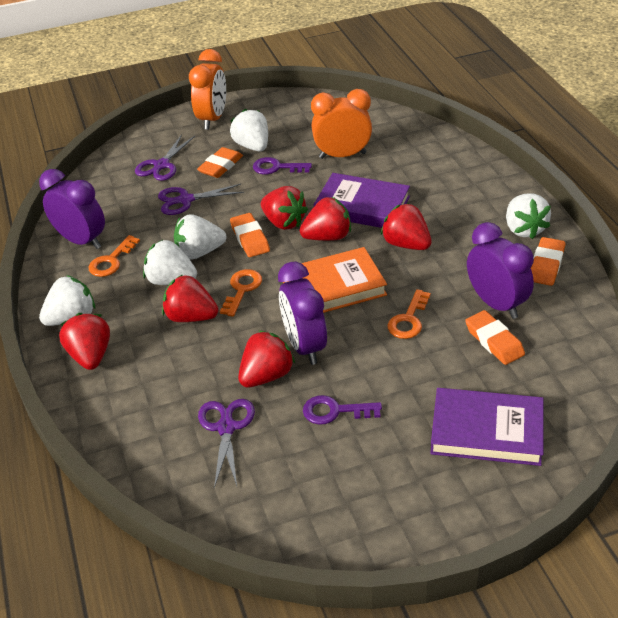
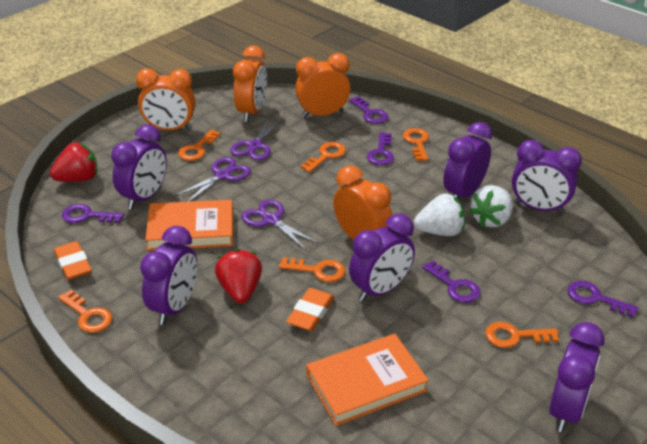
orange book: [283,247,387,313] = 1 -> [145,200,233,251] [306,334,429,426] = 2
orange clock: [189,49,226,130] [311,89,372,159] = 2 -> [136,68,195,130] [233,46,267,122] [295,53,350,118] [333,165,392,240] = 4
orange eraser: [197,147,243,178] [230,213,270,257] [465,310,525,365] [531,237,565,286] = 4 -> [54,241,92,280] [286,288,334,331] = 2
orange key: [88,235,140,277] [220,269,262,317] [387,289,431,339] = 3 -> [58,290,112,333] [178,130,221,161] [279,257,345,282] [301,142,346,172] [403,128,429,161] [485,322,559,348] = 6
purple book: [314,173,410,228] [430,388,544,466] = 2 -> none = 0
purple clock: [39,169,105,249] [278,261,327,365] [467,222,534,319] = 3 -> [111,125,167,209] [140,226,197,325] [349,214,415,302] [443,122,492,199] [512,140,582,214] [549,322,605,432] = 6
purple key: [253,157,312,174] [303,395,382,425] = 2 -> [62,204,124,223] [349,96,389,124] [367,132,394,165] [422,260,481,303] [567,281,638,318] = 5
red strawberry: [59,313,110,370] [162,274,219,322] [238,330,295,388] [261,186,308,230] [300,197,351,241] [381,203,432,250] = 6 -> [50,142,98,182] [215,249,262,303] = 2
white strawberry: [39,275,95,326] [143,240,197,285] [174,214,226,260] [230,109,268,151] [506,193,551,239] = 5 -> [414,193,465,236] [469,185,513,227] = 2

